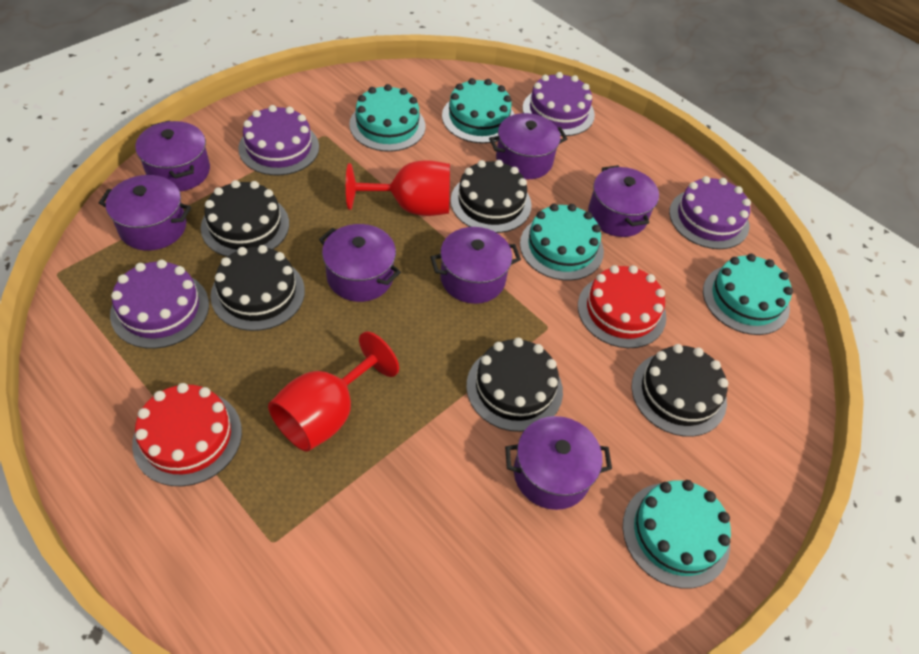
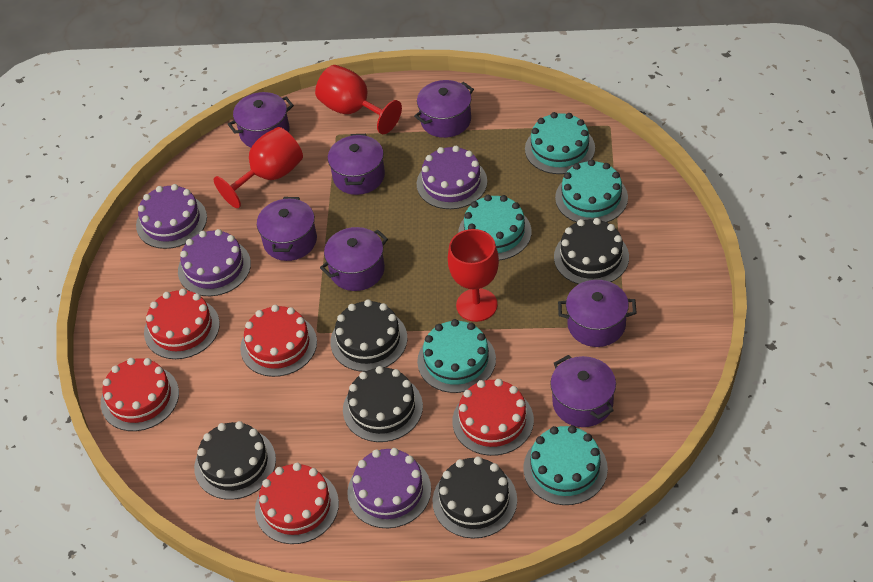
red cake: [132,383,242,486] [578,265,666,348] = 2 -> [101,358,179,431] [144,289,220,359] [240,305,317,377] [255,463,339,544] [452,379,534,456] = 5
red goblet: [268,331,399,452] [346,160,450,216] = 2 -> [214,127,303,208] [315,65,402,134] [448,229,499,322] = 3

